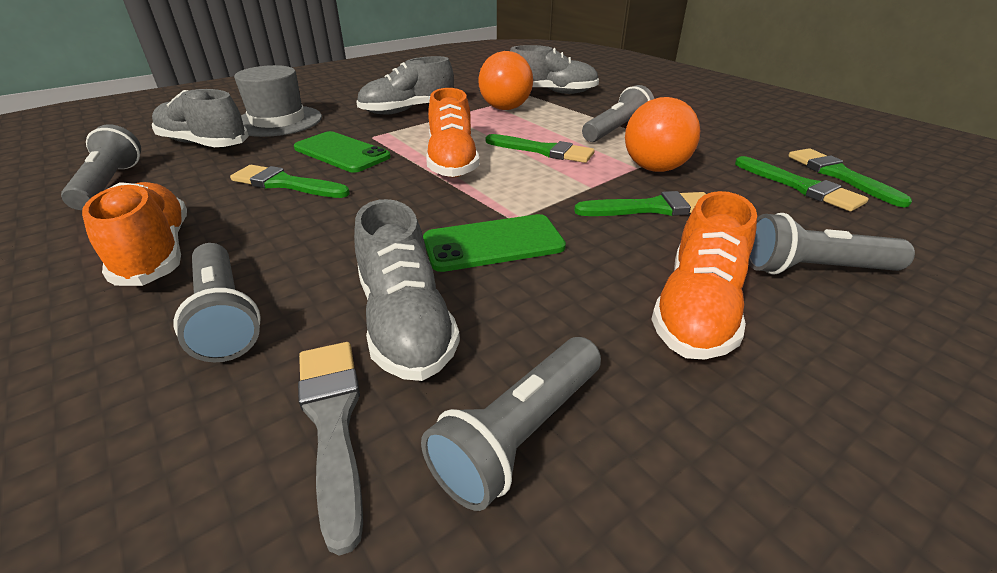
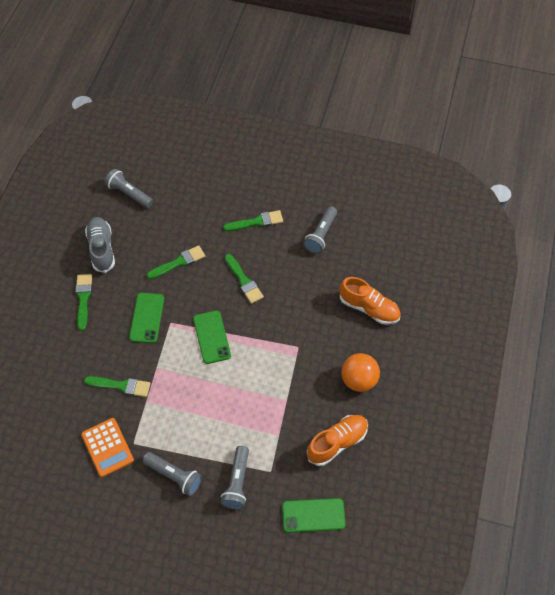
green phone: [294,131,391,173] [423,214,566,272] = 2 -> [129,293,164,343] [193,310,231,364] [282,498,346,533] = 3
grey brush: [298,342,363,556] = 1 -> none = 0
grey flashlight: [61,124,141,210] [174,243,261,362] [421,337,601,511] [582,85,654,142] [748,213,915,275] = 5 -> [105,169,153,208] [143,452,202,496] [221,446,249,509] [303,206,337,254] = 4
grey hat: [234,65,322,137] = 1 -> none = 0
grey shoe: [152,89,249,147] [354,199,460,381] [356,56,454,115] [510,45,599,94] = 4 -> [85,217,115,273] = 1
orange ball: [478,51,533,110] [625,97,700,172] = 2 -> [341,353,380,392] = 1
orange calculator: none = 0 -> [81,418,134,477] = 1
orange shoe: [82,182,187,286] [426,88,480,177] [651,191,757,360] = 3 -> [307,415,368,466] [340,277,401,325] = 2

